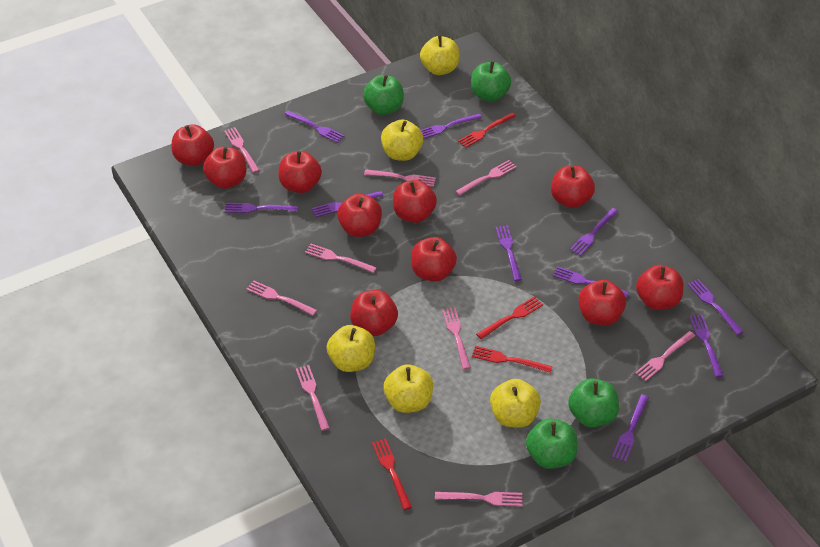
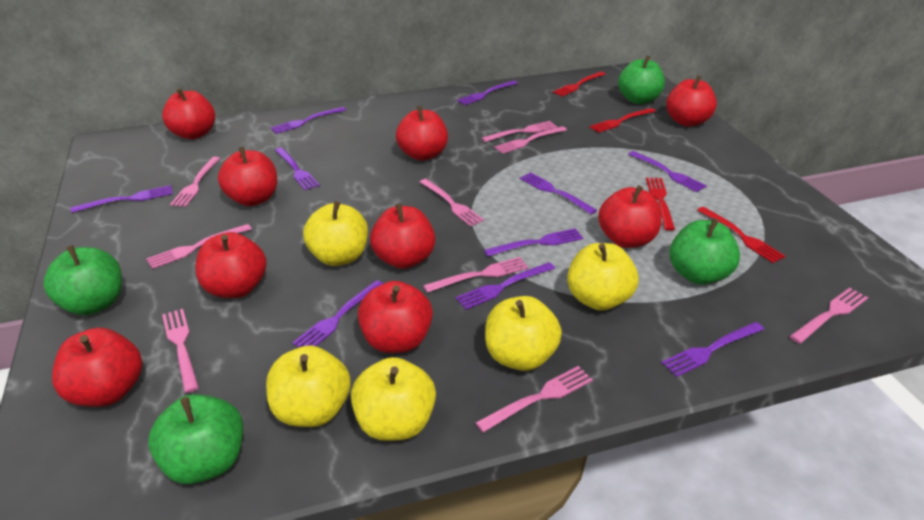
red apple: [172,124,214,166] [203,147,246,189] [278,151,322,193] [337,194,382,237] [350,290,398,336] [393,180,437,223] [411,237,457,282] [551,166,595,208] [579,280,626,326] [636,265,683,310] = 10 -> [52,328,142,407] [162,88,215,139] [196,232,267,298] [218,147,277,206] [358,281,433,353] [370,203,435,269] [396,106,448,161] [598,185,662,248] [666,75,717,127] = 9

